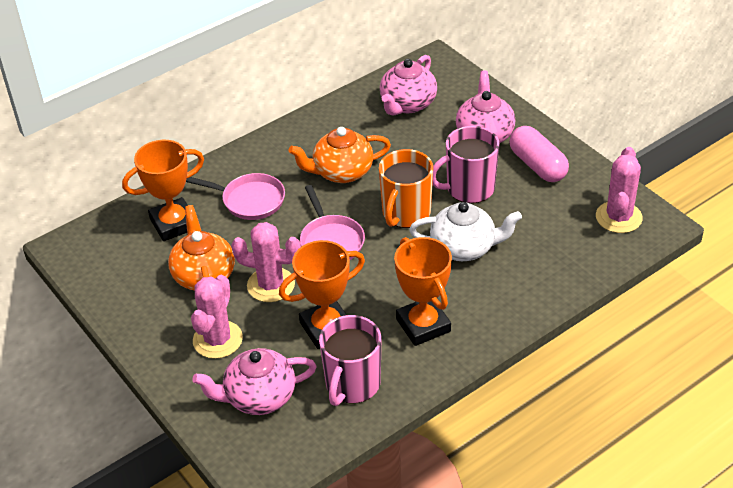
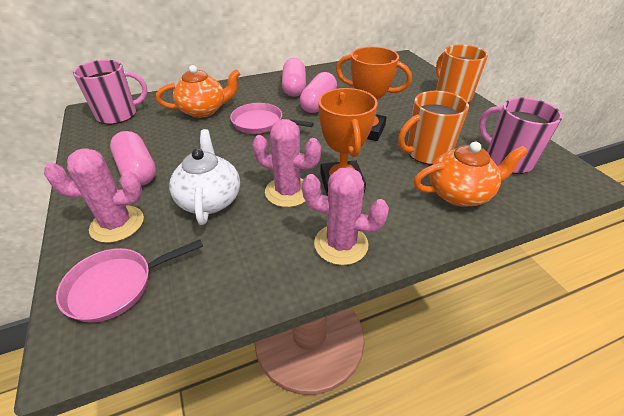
orange mug: [379,149,433,228] = 1 -> [398,91,469,165] [436,45,488,103] = 2
orange trophy: [122,140,204,241] [279,240,365,349] [394,237,452,346] = 3 -> [318,88,378,196] [336,47,412,141] = 2
pink capsule: [509,126,569,182] = 1 -> [110,131,156,186] [282,58,306,97] [300,72,337,113] = 3
pink teapot: [192,348,317,415] [380,55,437,116] [456,70,515,143] = 3 -> none = 0

